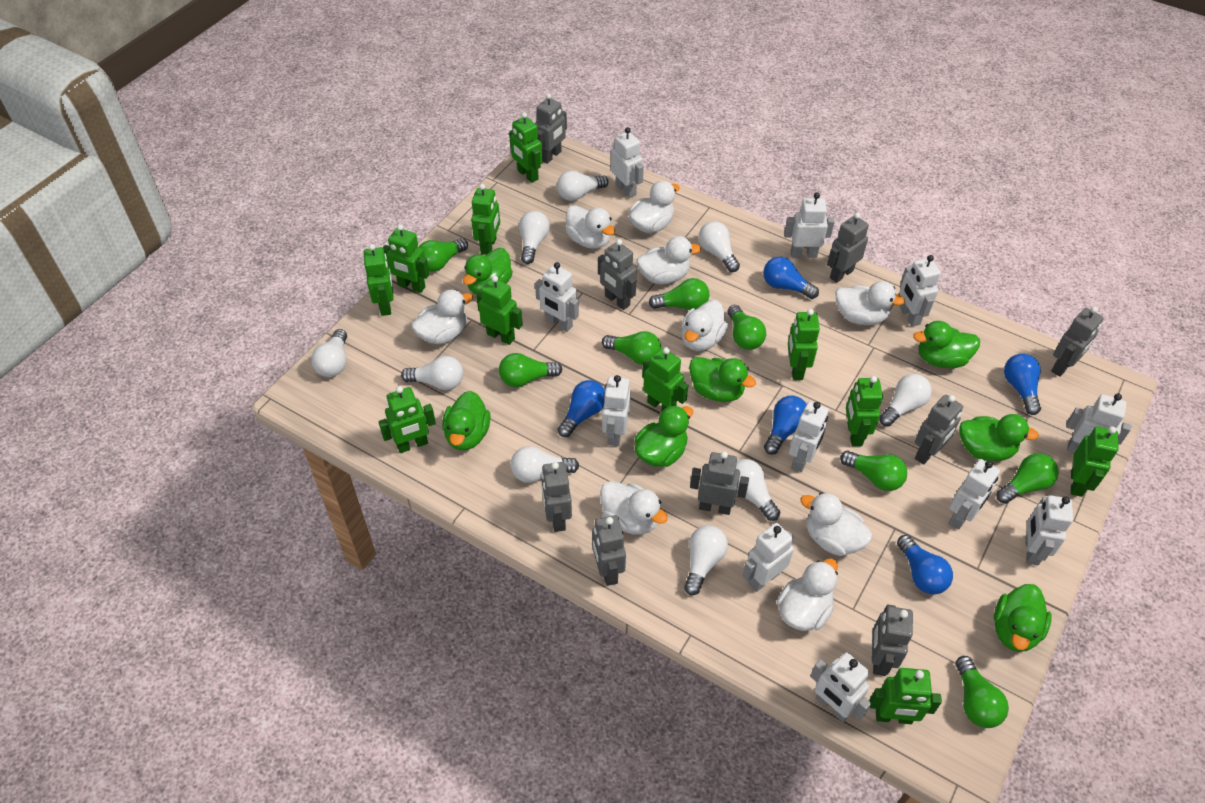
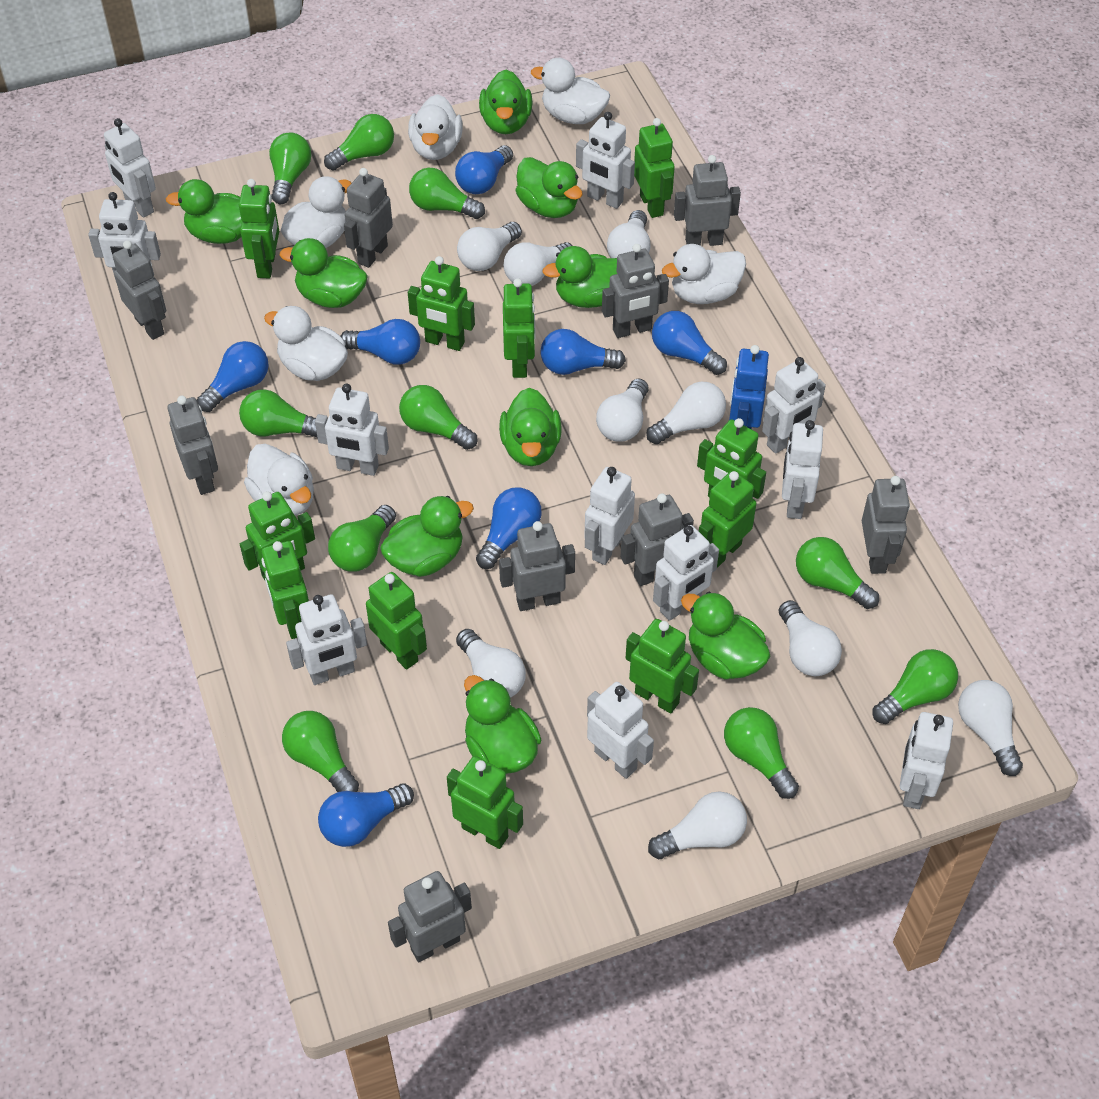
blue light bulb: [558,380,605,437] [763,257,819,299] [764,396,807,455] [897,535,953,595] [1004,354,1041,415] = 5 -> [197,341,269,412] [318,783,414,847] [341,319,420,364] [455,145,513,194] [476,487,542,569] [541,329,626,375] [652,311,727,375] = 7
blue robot: none = 0 -> [729,345,769,429] = 1
green duck: [442,391,491,451] [463,248,513,294] [635,405,693,467] [689,357,756,402] [913,321,980,368] [959,414,1039,461] [994,584,1052,652] = 7 -> [166,179,242,244] [280,238,368,308] [380,496,474,577] [464,675,541,774] [479,70,533,134] [499,388,562,466] [516,157,583,218] [543,246,617,308] [681,592,770,680] = 9
green light bulb: [419,238,468,272] [499,353,562,387] [602,331,661,365] [648,278,709,310] [728,305,766,350] [840,451,907,491] [956,656,1009,728] [996,453,1059,504] = 8 -> [239,389,318,438] [269,133,311,204] [282,711,359,792] [324,114,394,171] [328,505,396,572] [399,385,478,450] [409,168,485,219] [724,707,799,799] [796,537,879,609] [872,649,958,724] = 10
white duck: [411,290,473,344] [565,205,615,249] [600,481,668,535] [629,181,680,233] [636,236,701,284] [681,300,728,351] [777,558,838,631] [800,492,872,556] [835,281,905,325] = 9 -> [244,444,314,516] [264,306,348,381] [280,176,351,248] [408,94,463,160] [531,58,610,124] [662,244,746,304] = 6

